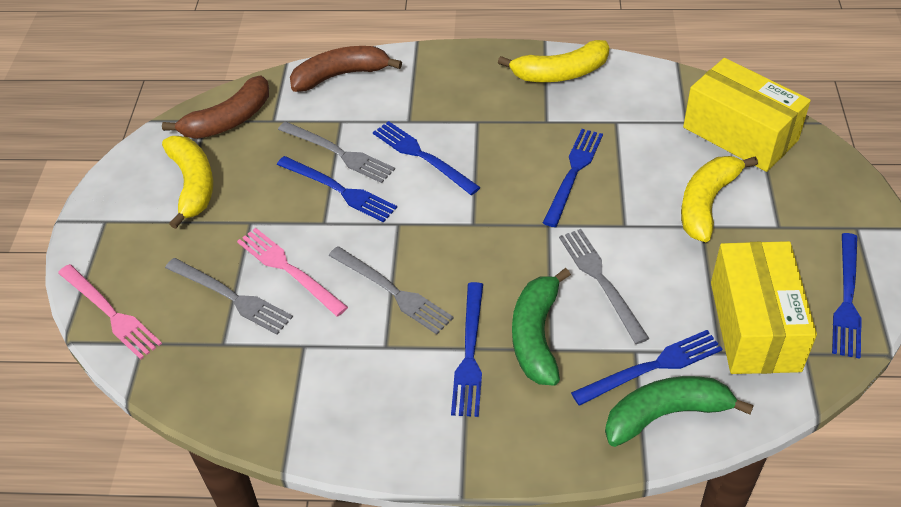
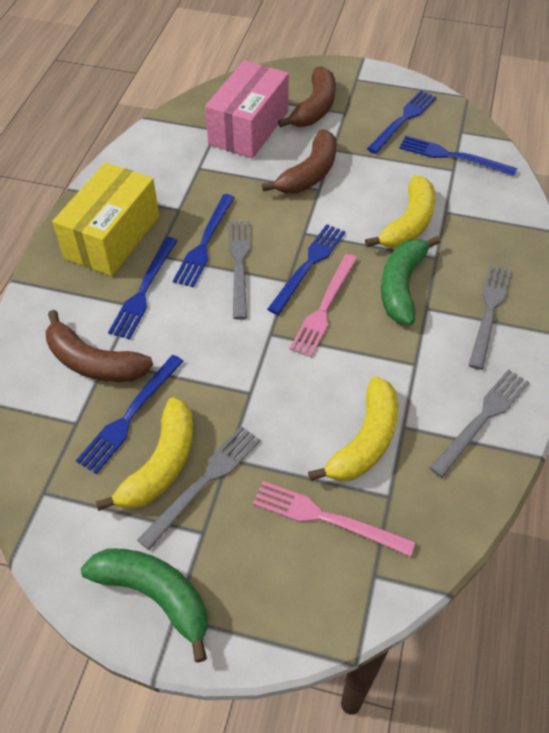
brown banana: [162,75,269,139] [290,46,402,92] = 2 -> [46,310,153,382] [262,130,336,193] [278,66,336,128] = 3
pink box: none = 0 -> [205,60,289,158] = 1
yellow box: [683,58,811,172] [711,241,817,374] = 2 -> [52,162,159,276] = 1

